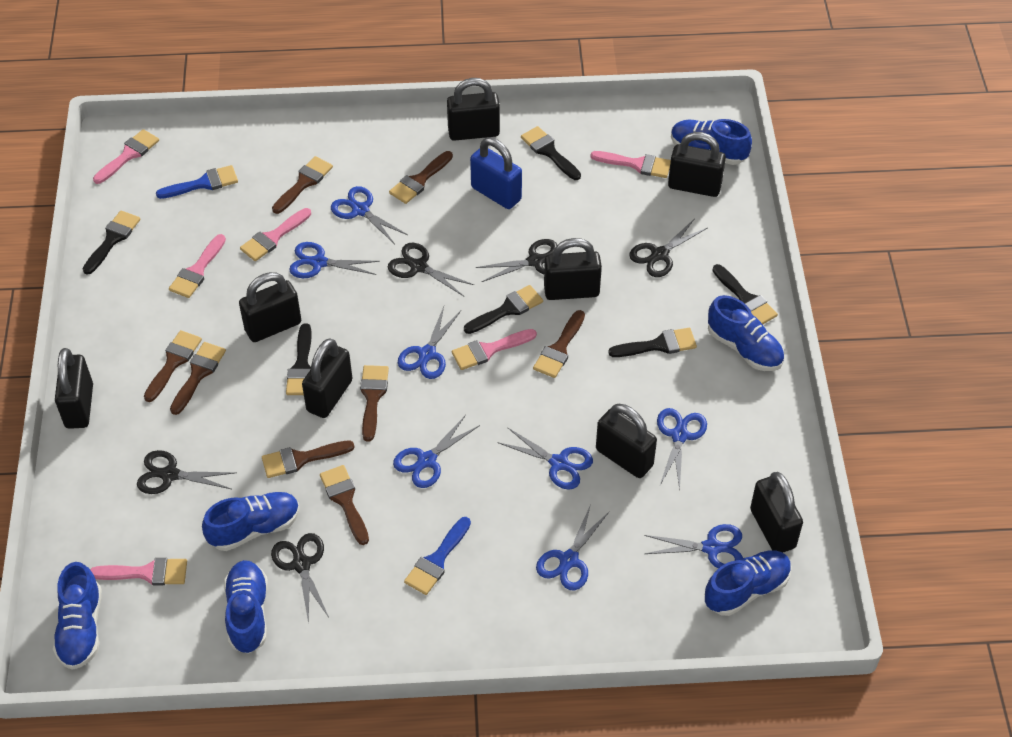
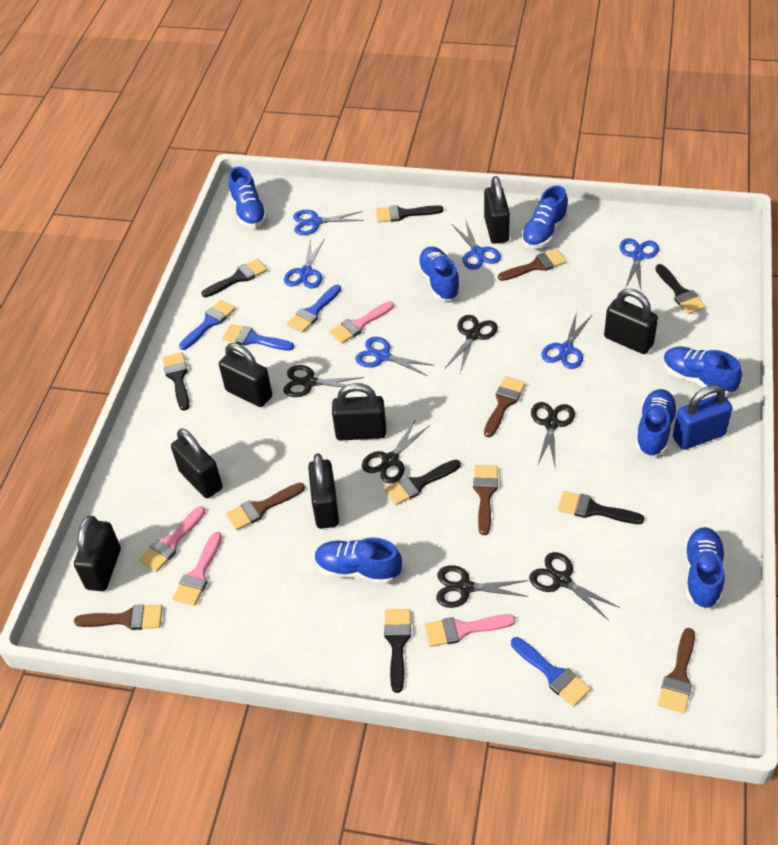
black brush: [83,211,140,275] [286,323,312,395] [464,285,543,334] [521,126,581,180] [608,328,697,357] [712,264,778,325] = 6 -> [162,352,189,411] [201,259,267,297] [376,205,444,222] [384,460,461,505] [384,609,411,693] [558,491,644,524] [655,264,706,314] = 7
black padlock: [55,348,93,429] [239,272,301,342] [302,338,352,418] [447,78,500,141] [544,238,602,300] [596,404,657,478] [668,132,726,197] [750,472,803,552] = 8 -> [74,516,121,591] [171,429,222,498] [219,343,272,407] [308,453,339,529] [332,383,386,441] [484,176,510,244] [604,289,658,354] = 7
black scissors: [137,450,237,494] [271,533,329,624] [388,243,474,296] [476,239,557,282] [629,218,707,277] = 5 -> [283,365,364,397] [362,419,430,483] [436,565,528,608] [445,315,498,373] [529,552,620,620] [531,402,575,466] = 6
blue brush: [156,165,238,199] [404,517,471,595] = 2 -> [179,300,236,350] [222,324,294,351] [287,285,341,333] [511,637,591,707] = 4
blue scissors: [289,242,380,278] [331,186,408,244] [393,415,480,488] [398,306,461,379] [497,427,593,490] [536,504,609,590] [644,524,743,568] [657,408,707,490] = 8 -> [284,238,325,288] [293,210,363,235] [356,337,435,376] [452,219,501,270] [541,312,592,369] [619,238,659,290] = 6
blue shoe: [53,562,101,670] [202,492,299,551] [224,560,268,654] [671,119,752,165] [705,551,792,616] [708,295,784,371] = 6 -> [229,166,268,228] [315,538,402,584] [417,247,461,301] [521,186,568,249] [635,389,678,457] [663,347,742,396] [684,527,725,609] = 7
brown brush: [144,330,202,402] [170,342,226,415] [262,441,354,478] [272,156,333,214] [320,465,369,545] [360,365,389,442] [389,151,453,204] [533,310,585,378] = 8 -> [74,604,163,630] [226,483,305,530] [473,465,498,535] [484,376,526,437] [498,249,566,281] [658,628,695,713] = 6
pink brush: [90,558,187,585] [93,129,159,184] [169,234,226,298] [240,208,311,261] [452,329,537,370] [590,151,671,178] = 6 -> [139,506,205,572] [173,532,222,606] [329,301,394,344] [425,614,516,647] = 4

